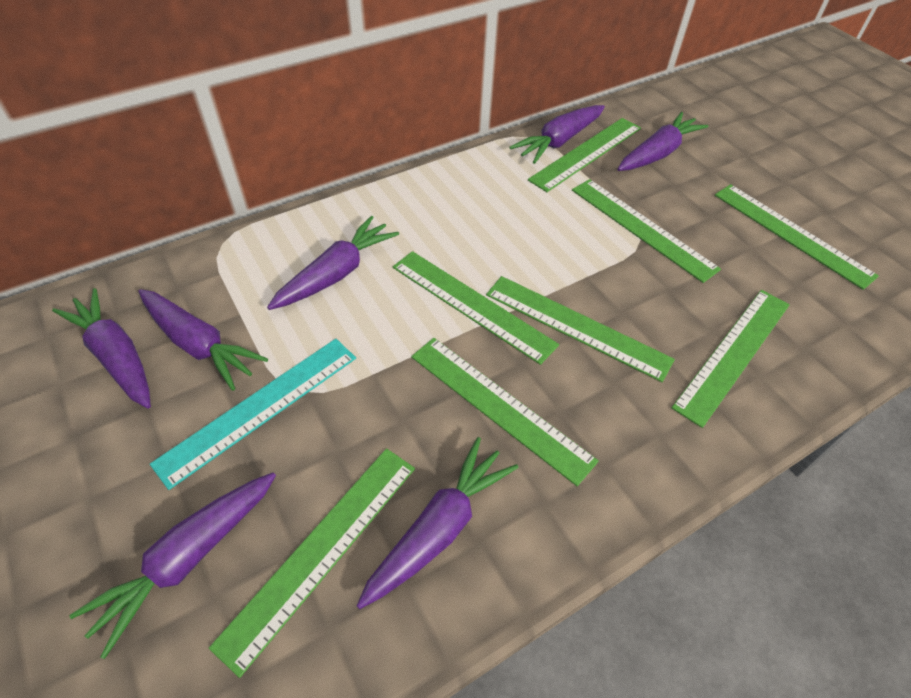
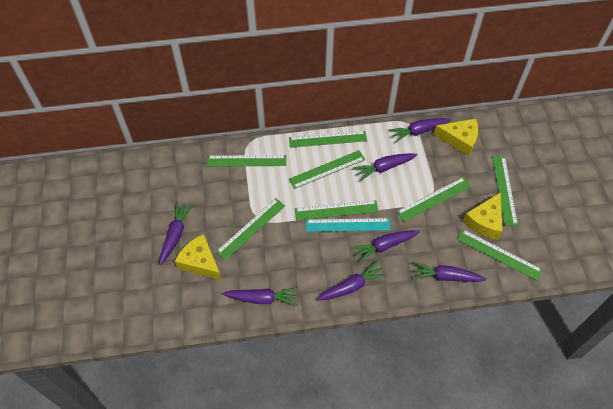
yellow cheese: none = 0 -> [175,234,222,280] [433,119,478,156] [462,192,502,239] = 3

